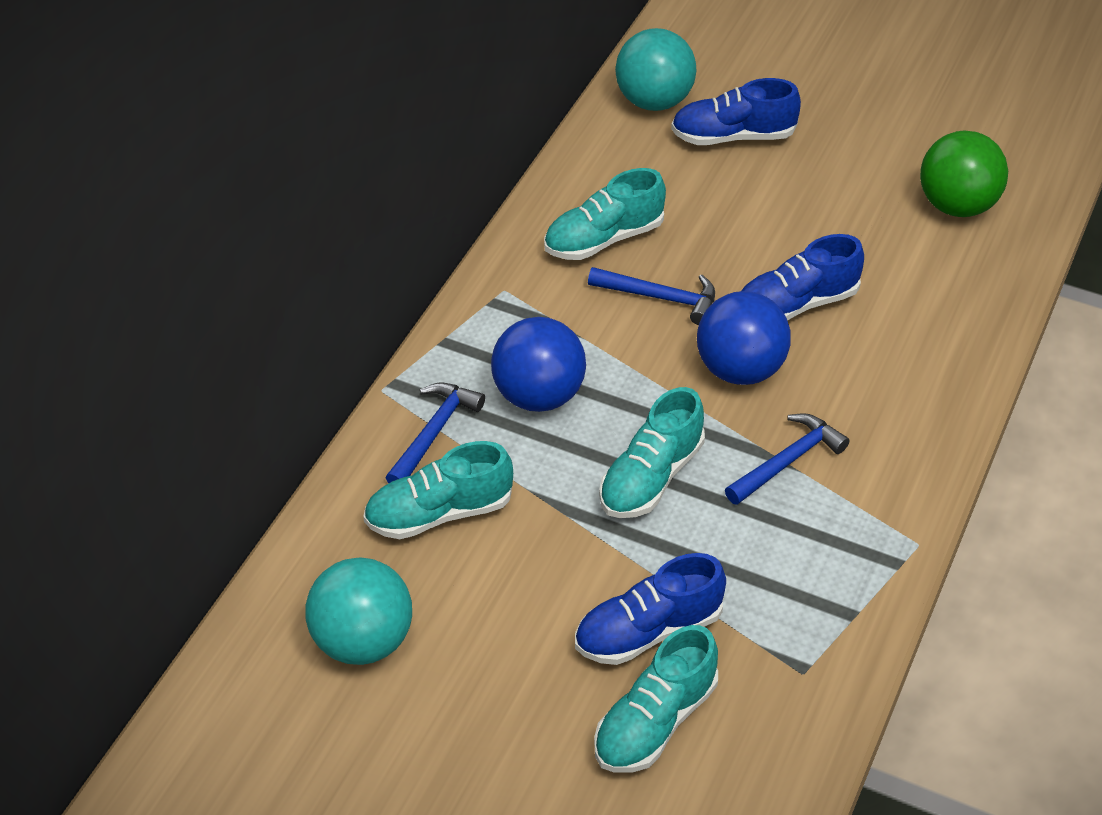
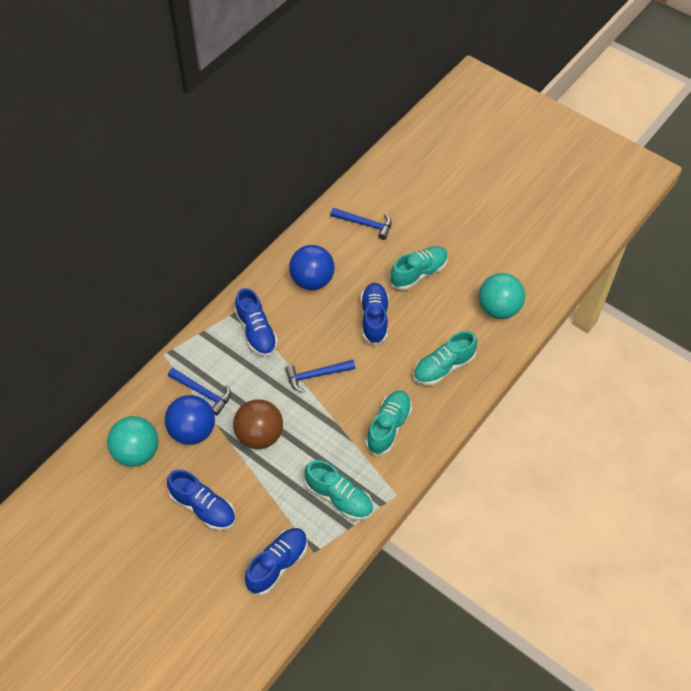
blue shoe: [575,553,726,665] [671,78,801,145] [741,234,864,321] = 3 -> [167,470,235,530] [235,288,278,357] [245,528,308,596] [361,283,389,345] = 4
brown ball: none = 0 -> [233,399,283,449] = 1
green ball: [920,131,1008,217] = 1 -> none = 0

